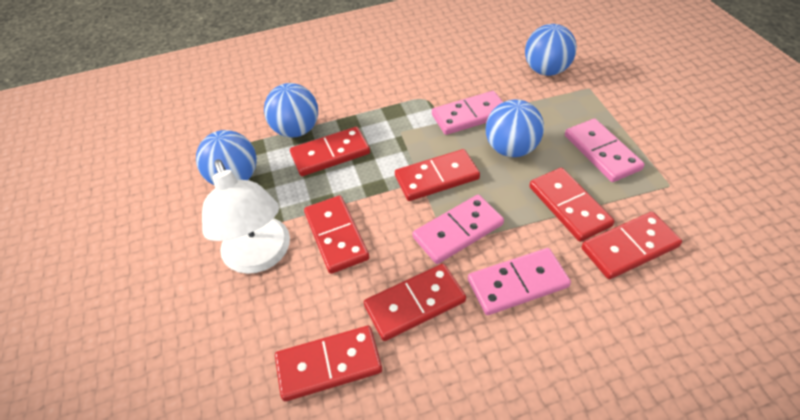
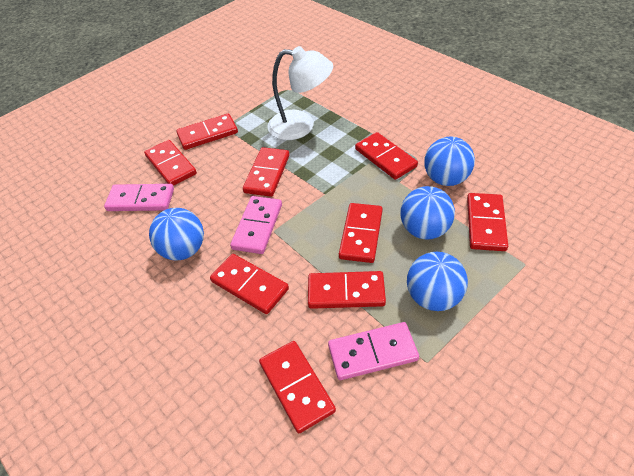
pink domino: [413,195,504,264] [432,91,503,135] [468,248,571,315] [565,119,645,182] = 4 -> [104,184,174,211] [230,196,282,254] [328,322,419,380] = 3
red domino: [275,326,382,401] [290,127,370,176] [304,196,369,274] [364,264,466,341] [395,149,480,201] [529,168,615,242] [582,212,682,279] = 7 -> [144,140,197,186] [176,113,238,150] [210,254,289,314] [243,147,289,197] [259,341,336,433] [308,271,386,309] [339,203,383,263] [355,132,418,180] [467,193,508,251] = 9

